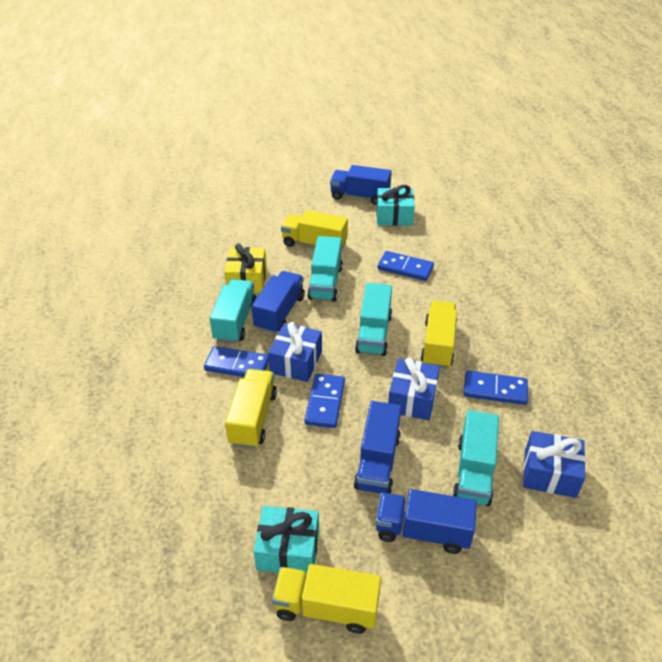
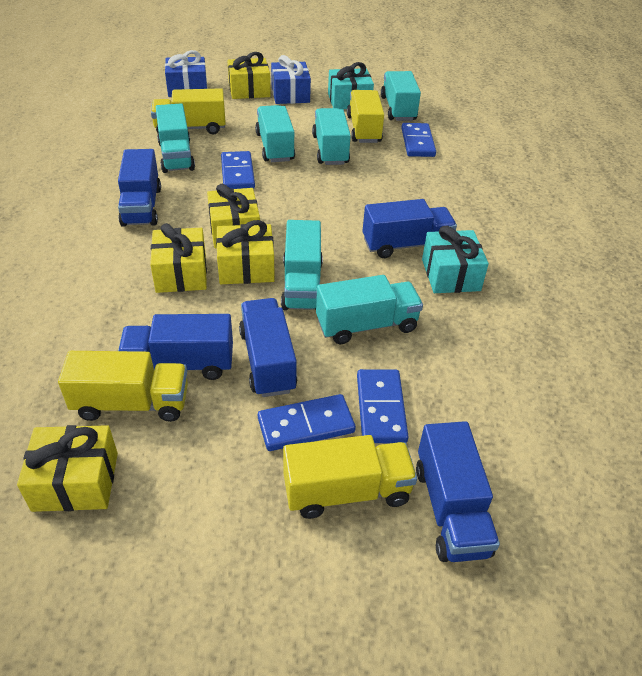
blue gift: [268,322,322,382] [388,357,440,420] [523,431,586,498] = 3 -> [165,50,207,97] [271,55,311,104] = 2
blue truck: [252,271,305,334] [330,165,392,205] [354,401,401,494] [376,489,477,554] = 4 -> [118,149,161,227] [118,314,233,380] [239,298,297,397] [362,199,457,258] [416,421,500,562] = 5
turquoise truck: [210,279,256,343] [307,236,343,302] [355,283,392,356] [453,410,499,506] = 4 -> [156,103,195,173] [255,105,295,162] [281,220,323,310] [312,108,351,165] [316,275,423,344] [381,71,421,121] = 6
yellow gift: [224,244,267,293] = 1 -> [17,425,118,512] [150,223,207,293] [207,184,260,248] [216,220,275,284] [227,52,271,99] = 5

